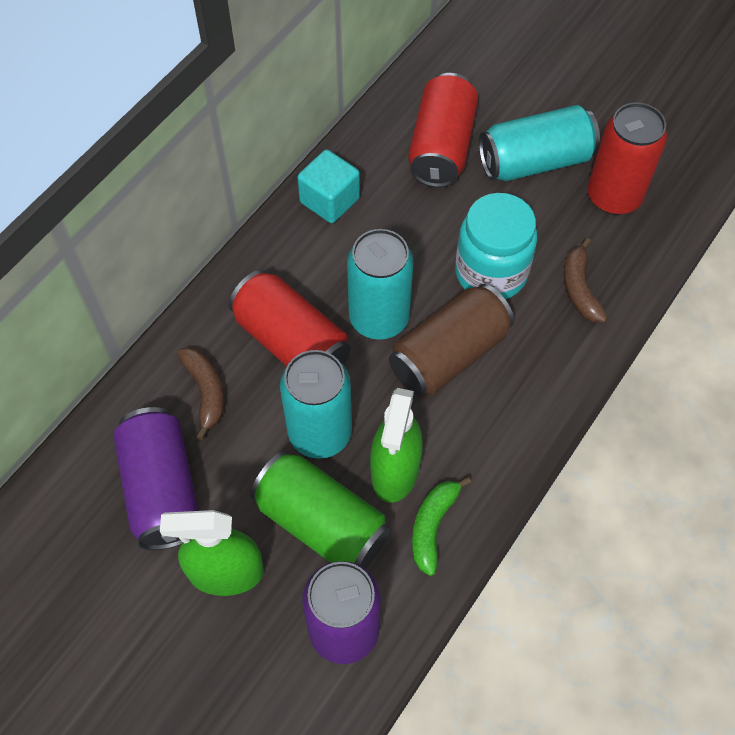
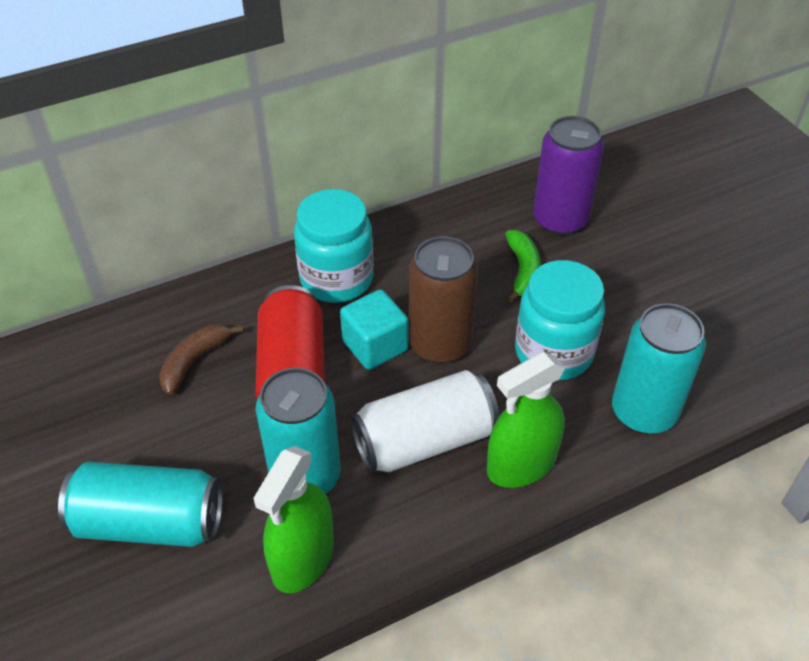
brown banana: [177,347,224,440] [564,238,607,322] = 2 -> [159,324,243,395] = 1
green can: [250,451,390,569] = 1 -> none = 0
purple can: [113,407,198,550] [302,561,381,664] = 2 -> [533,116,604,235] = 1
red can: [229,270,350,366] [408,73,478,188] [587,102,667,215] = 3 -> [255,285,325,399] = 1
turquoise jar: [455,193,537,299] = 1 -> [294,189,374,303] [515,260,605,380] = 2
white can: none = 0 -> [350,370,499,472] = 1

